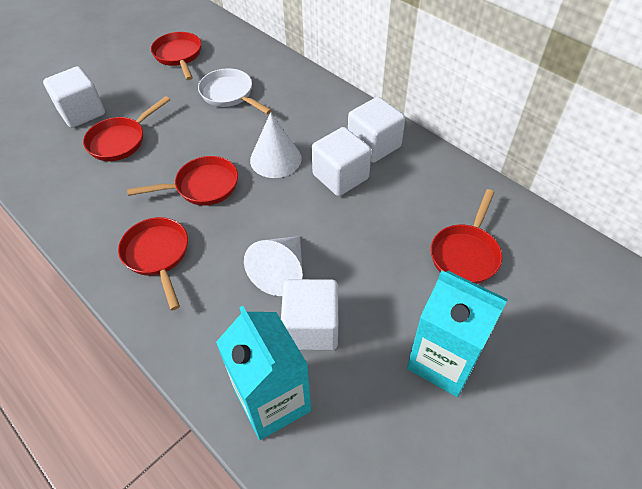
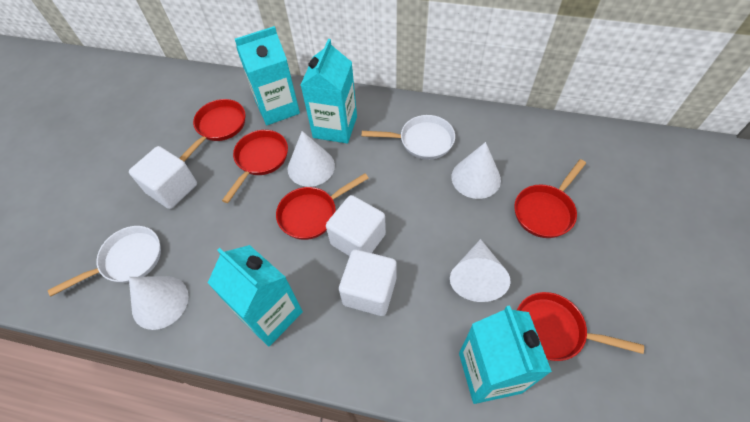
turquoise carton: [216,306,311,440] [407,270,508,397] = 2 -> [208,245,303,347] [235,26,300,125] [301,39,357,144] [459,305,552,404] = 4
white cone: [244,236,303,296] [250,113,302,178] = 2 -> [129,276,188,330] [288,131,335,187] [450,239,510,302] [452,142,501,199] = 4
white cube: [43,66,105,128] [281,279,338,350] [312,127,371,196] [348,97,405,163] = 4 -> [129,146,197,209] [326,195,386,256] [339,249,397,316] = 3
white pan: [198,68,272,114] = 1 -> [48,226,161,296] [362,115,455,160] = 2

